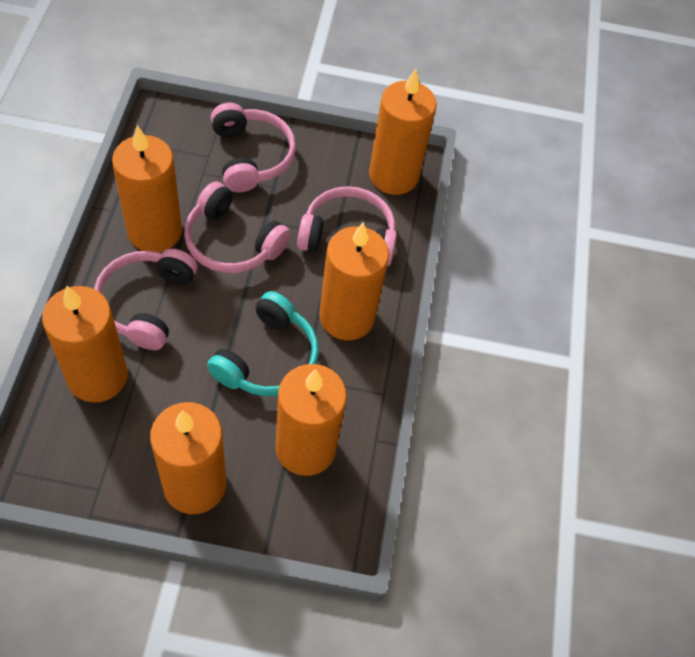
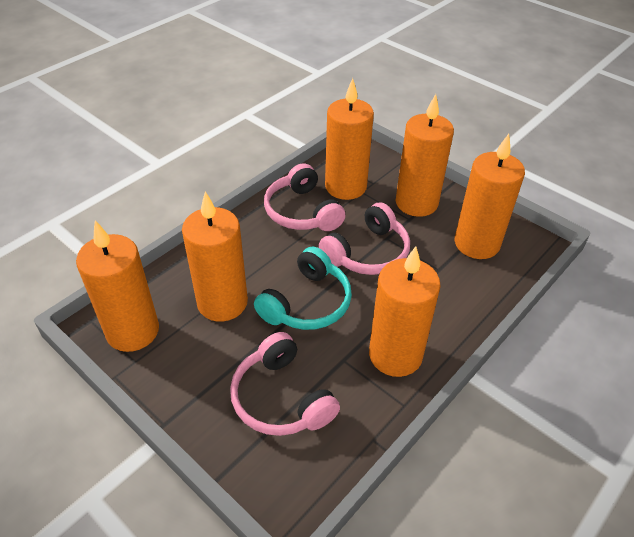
pink headphones: [94,249,197,350] [184,181,291,273] [211,103,296,193] [297,186,397,266] = 4 -> [230,332,340,436] [264,163,345,231] [319,202,410,275] = 3

